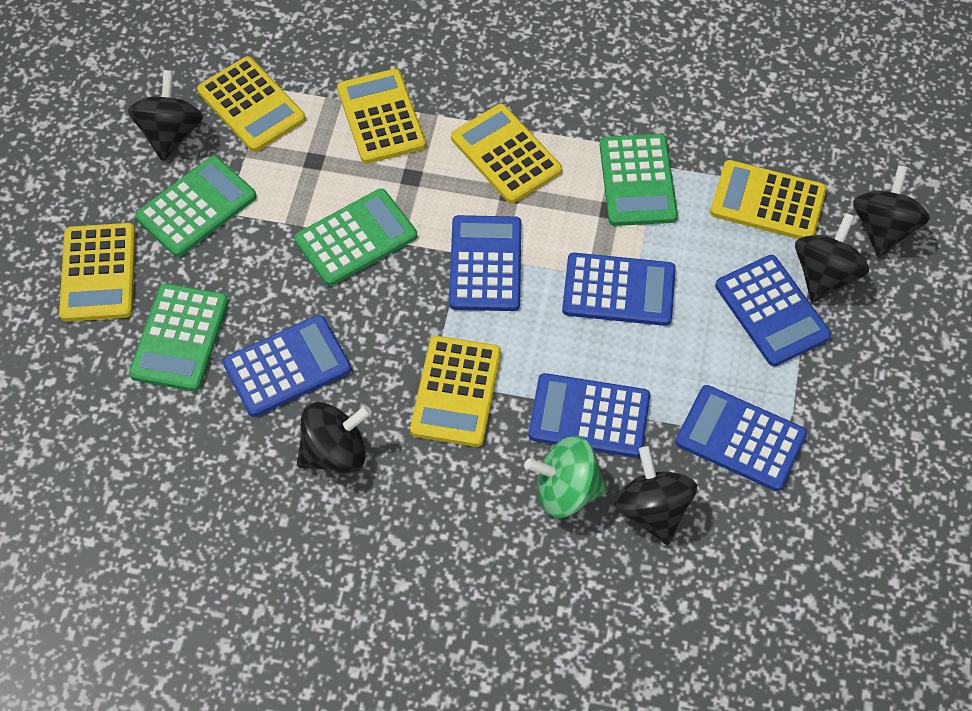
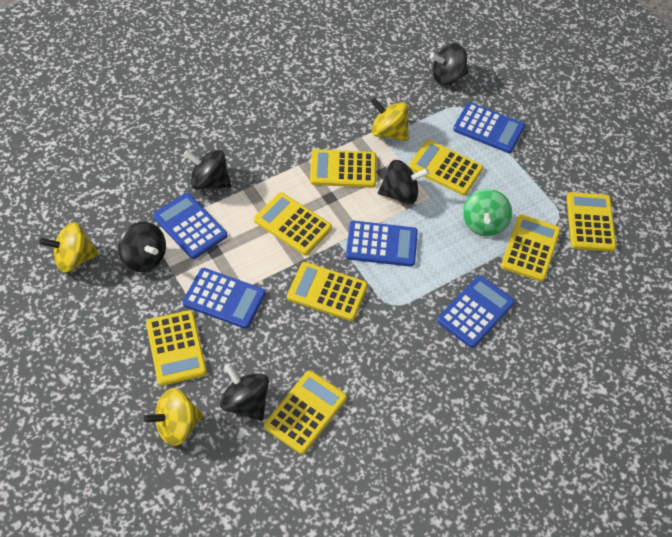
blue calculator: [223,315,351,417] [449,215,521,311] [529,373,650,458] [562,253,676,326] [675,385,807,491] [715,255,831,366] = 6 -> [153,193,227,259] [182,268,266,329] [346,221,418,267] [437,275,515,348] [453,102,525,153] = 5
green calculator: [129,283,229,391] [135,156,257,257] [294,188,417,286] [600,134,678,226] = 4 -> none = 0
yellow calculator: [59,223,136,322] [197,56,306,152] [337,69,426,164] [410,336,501,447] [451,104,562,204] [710,160,827,239] = 6 -> [146,310,207,386] [254,192,332,255] [264,370,347,455] [287,262,368,321] [310,149,376,188] [409,140,483,195] [501,214,561,282] [566,192,616,252] = 8
yellow spinning top: none = 0 -> [39,222,99,272] [144,388,203,446] [371,98,409,141] = 3

